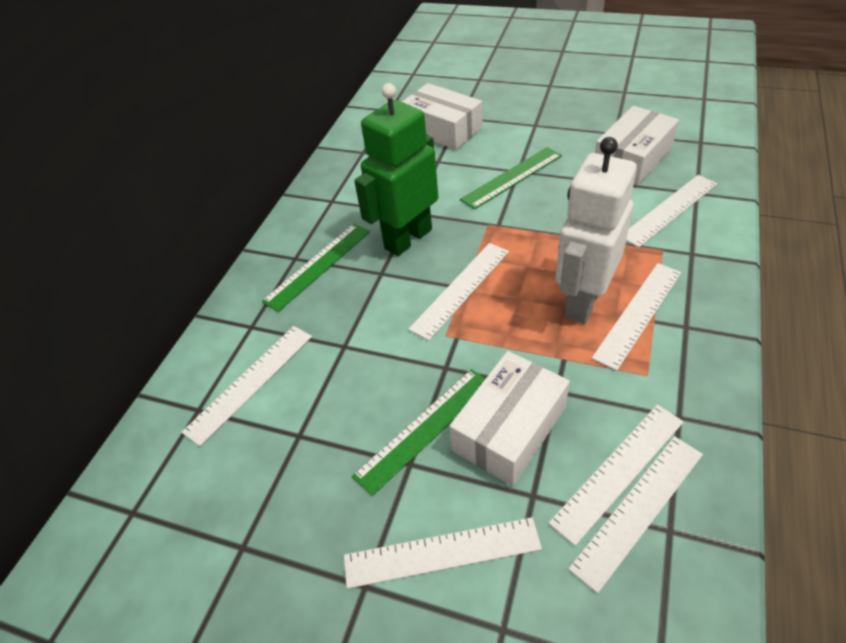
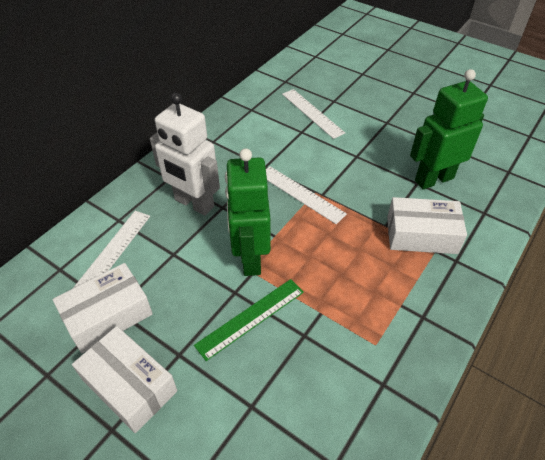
green robot: [354,83,438,256] = 1 -> [225,148,271,276] [410,69,488,189] = 2
green ruler: [262,224,370,312] [352,369,485,496] [460,147,562,209] = 3 -> [194,279,304,361] = 1
white ruler: [181,326,312,446] [344,517,542,589] [408,243,509,341] [548,404,684,546] [568,436,703,593] [591,263,681,371] [626,175,717,248] = 7 -> [72,211,150,289] [266,166,347,224] [282,89,345,139] = 3

